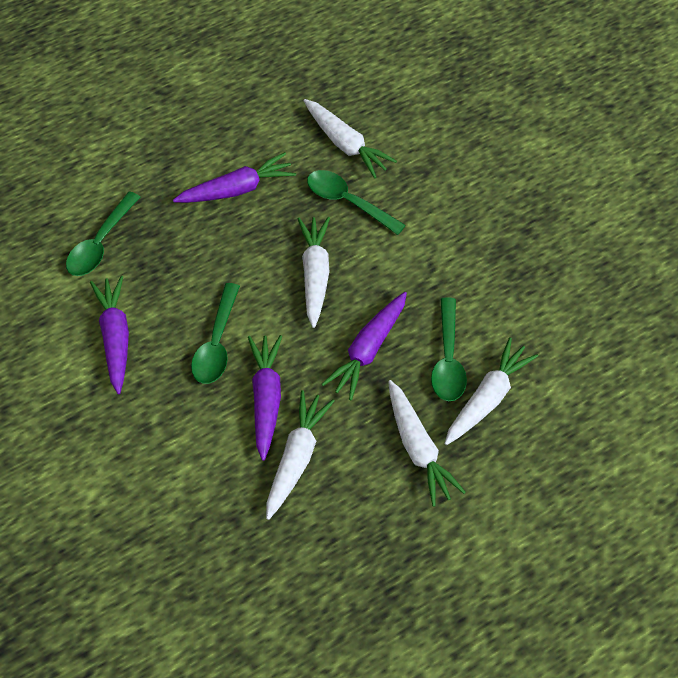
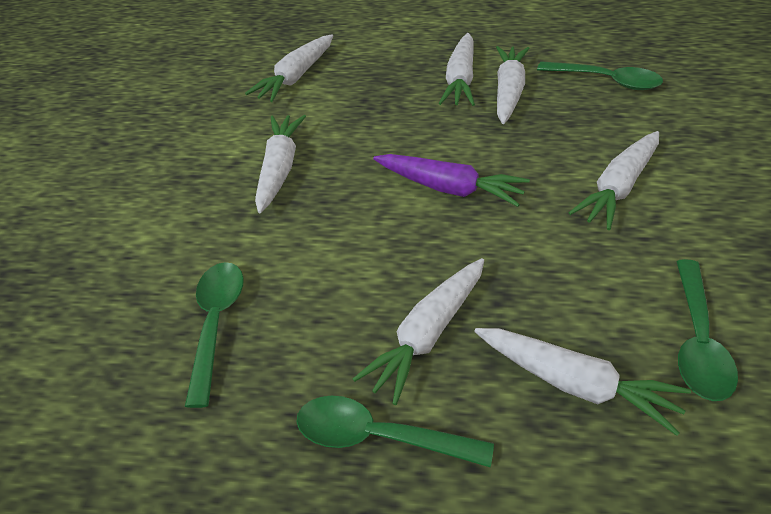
purple carrot: [90,276,129,394] [173,152,296,203] [248,335,282,461] [322,292,407,401] = 4 -> [373,154,530,207] = 1
white carrot: [266,390,334,520] [297,217,330,328] [304,99,397,178] [388,380,466,507] [444,338,538,445] = 5 -> [245,34,333,102] [255,115,306,213] [353,258,484,405] [438,33,475,106] [474,328,691,436] [496,46,529,124] [568,131,659,230] = 7

